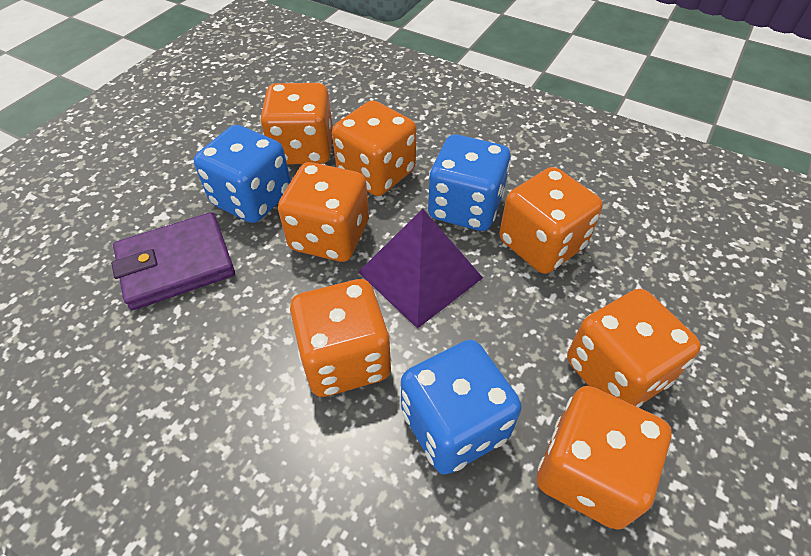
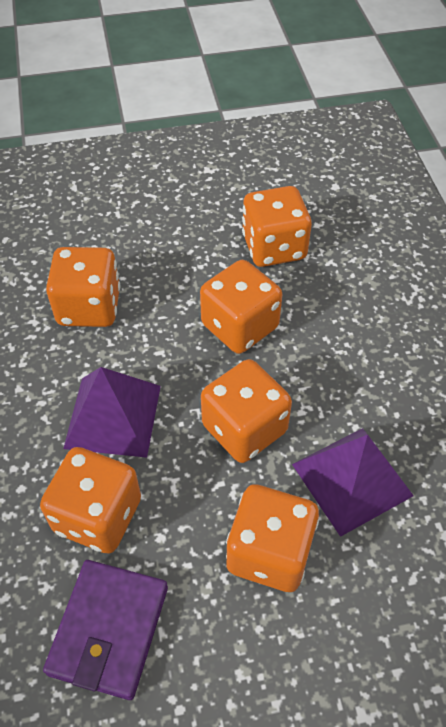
blue dice: [194,125,291,223] [401,340,522,475] [428,134,511,231] = 3 -> none = 0
orange dice: [260,83,333,164] [278,162,369,262] [290,279,391,397] [332,100,416,196] [499,167,603,274] [537,386,672,530] [567,289,701,408] = 7 -> [40,447,141,554] [46,247,120,327] [200,260,282,354] [201,359,292,463] [226,484,319,592] [242,186,312,267] = 6
purple pyramid: [358,209,483,329] = 1 -> [63,367,161,458] [292,428,414,537] = 2

